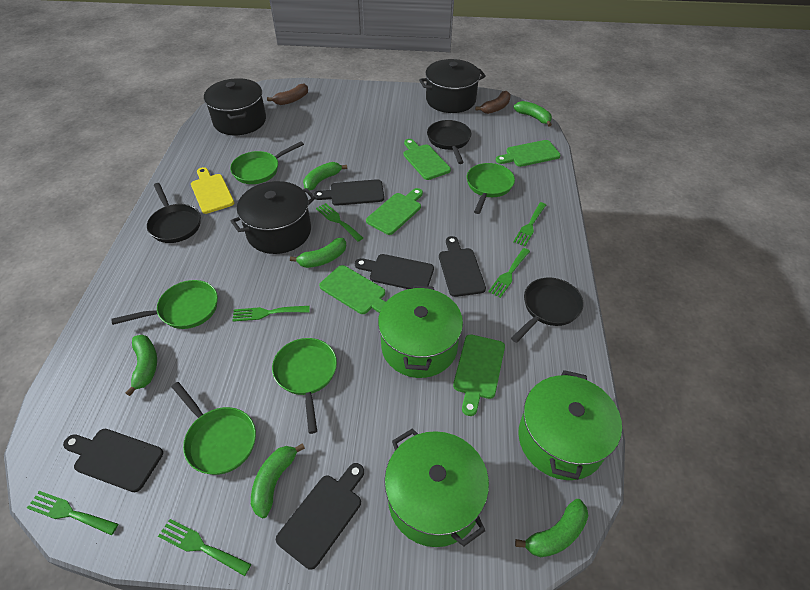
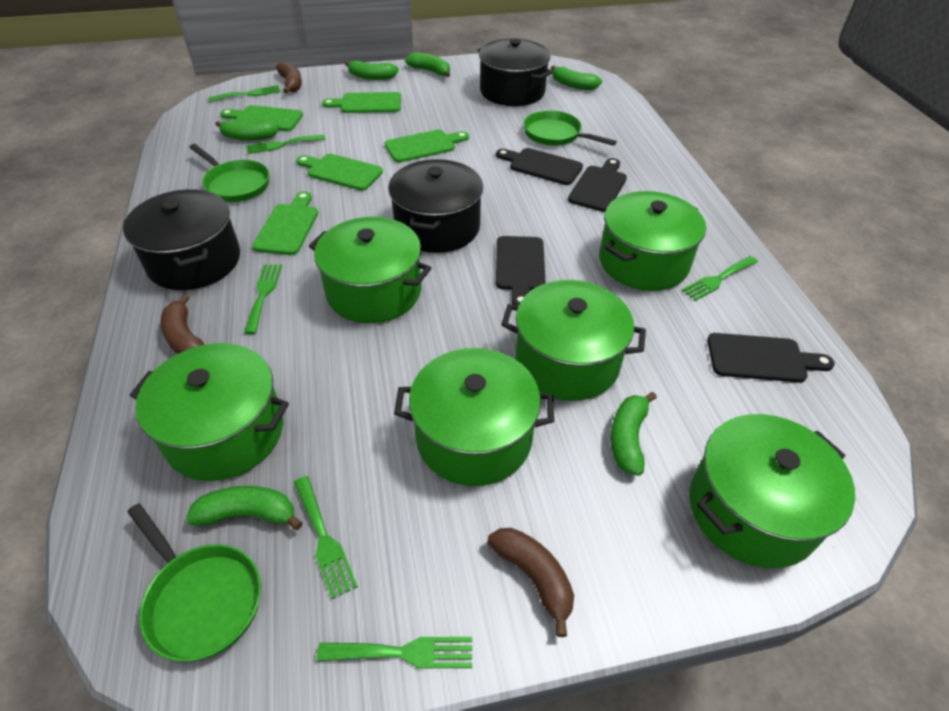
black cutting board: [63,429,163,492] [276,463,364,570] [313,179,384,206] [355,254,434,289] [439,236,486,297] = 5 -> [496,148,583,185] [496,236,546,305] [568,158,627,212] [707,333,835,383] = 4
black pan: [147,183,201,243] [427,120,471,164] [511,277,584,343] = 3 -> none = 0
brown banana: [267,84,308,105] [475,91,511,114] = 2 -> [160,294,204,354] [276,61,302,93] [487,528,574,637] = 3
green pan: [111,280,218,329] [172,382,256,475] [230,141,304,184] [272,338,337,434] [467,163,515,214] = 5 -> [128,503,261,662] [189,144,270,202] [523,110,617,146] = 3
green pot: [378,285,463,378] [384,428,489,547] [518,370,622,480] = 3 -> [130,343,289,481] [309,217,431,323] [394,348,554,486] [501,280,646,401] [599,191,706,291] [689,414,855,568] = 6
yellow cutting board: [191,167,234,214] = 1 -> none = 0

